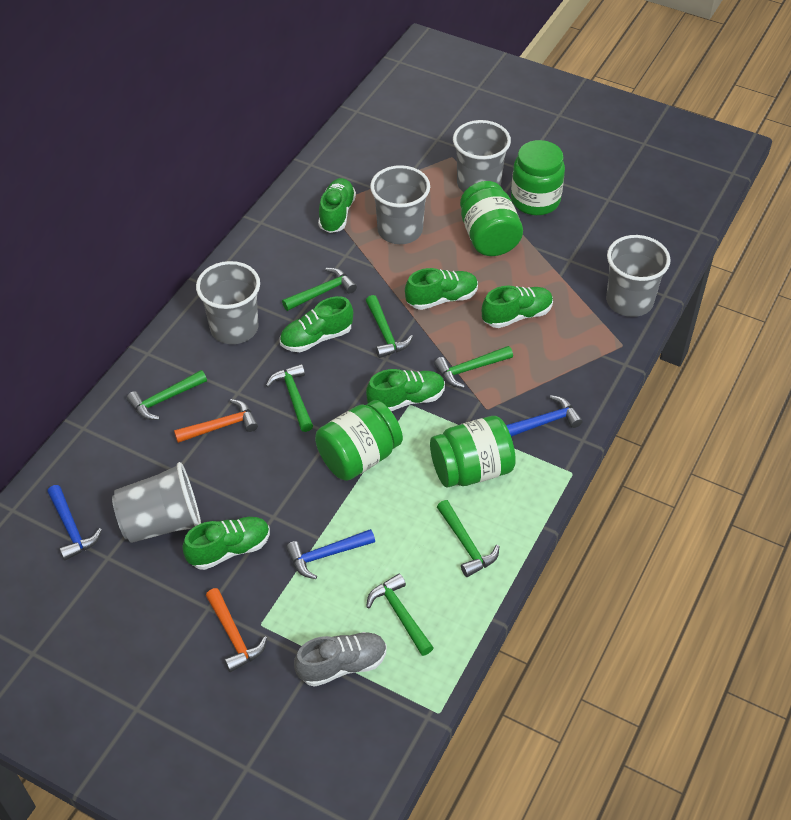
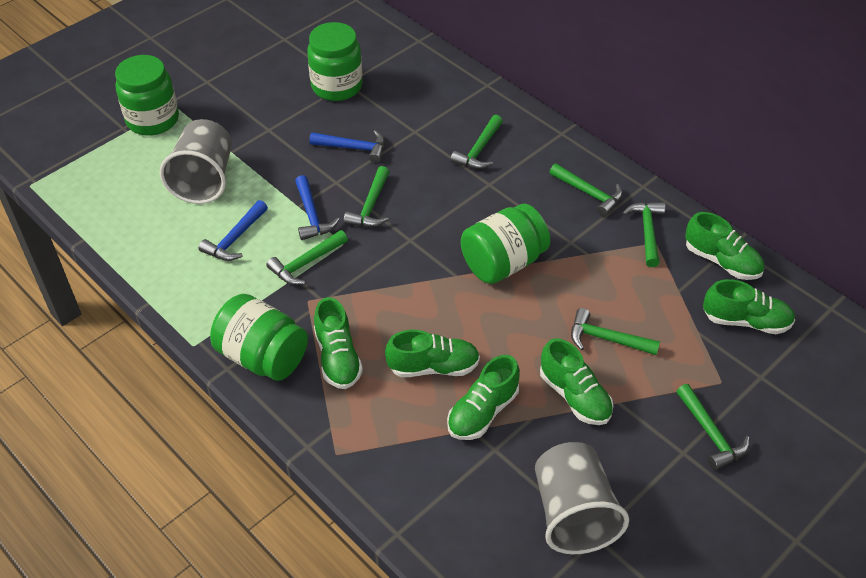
grey cup: [112,462,201,543] [196,261,260,344] [370,165,430,244] [453,120,511,192] [606,235,671,317] = 5 -> [160,119,232,204] [535,442,629,554] = 2
grey shoe: [294,632,387,687] = 1 -> none = 0
orange hammer: [174,399,258,443] [206,588,267,672] = 2 -> none = 0

